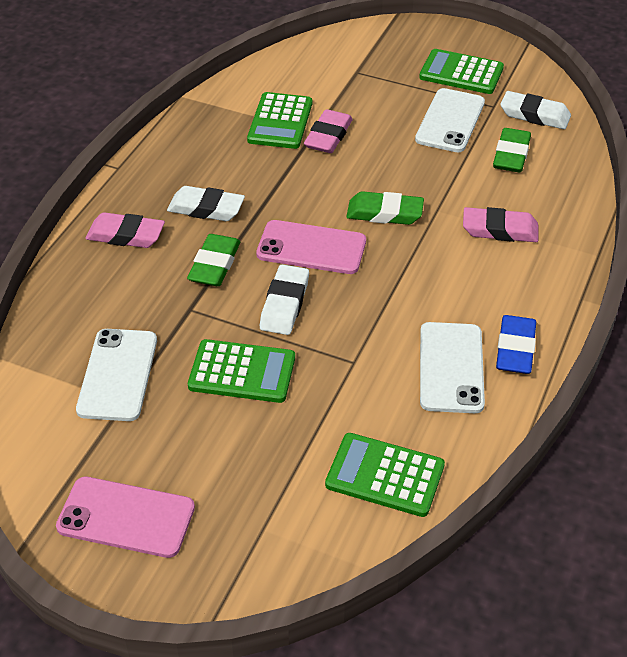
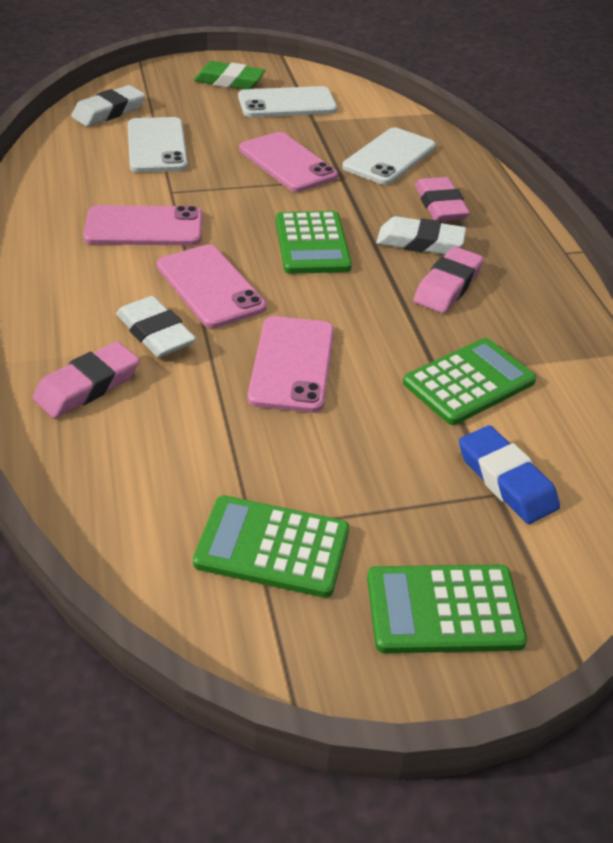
green eraser: [187,234,240,286] [346,191,424,225] [493,128,531,172] = 3 -> [194,61,265,89] = 1
pink phone: [56,477,195,558] [256,220,366,274] = 2 -> [83,205,202,245] [157,245,266,328] [239,132,338,192] [248,316,334,413] = 4

